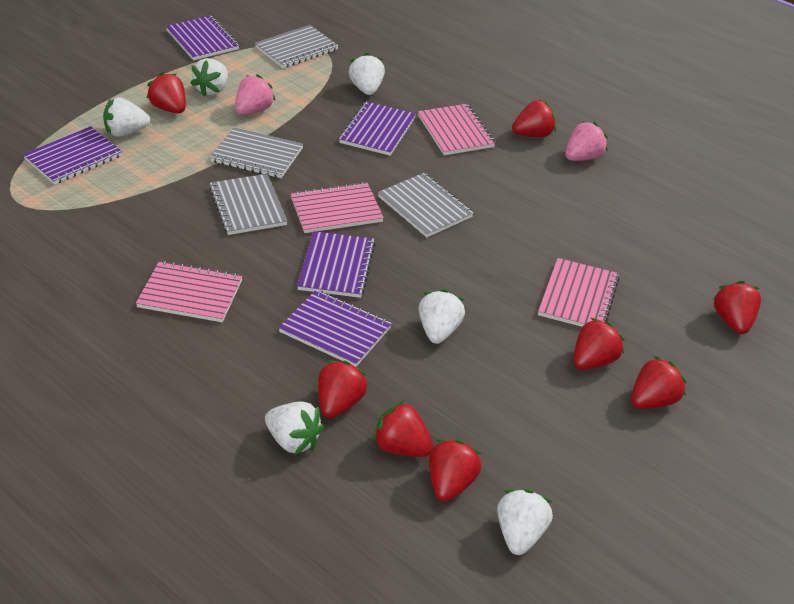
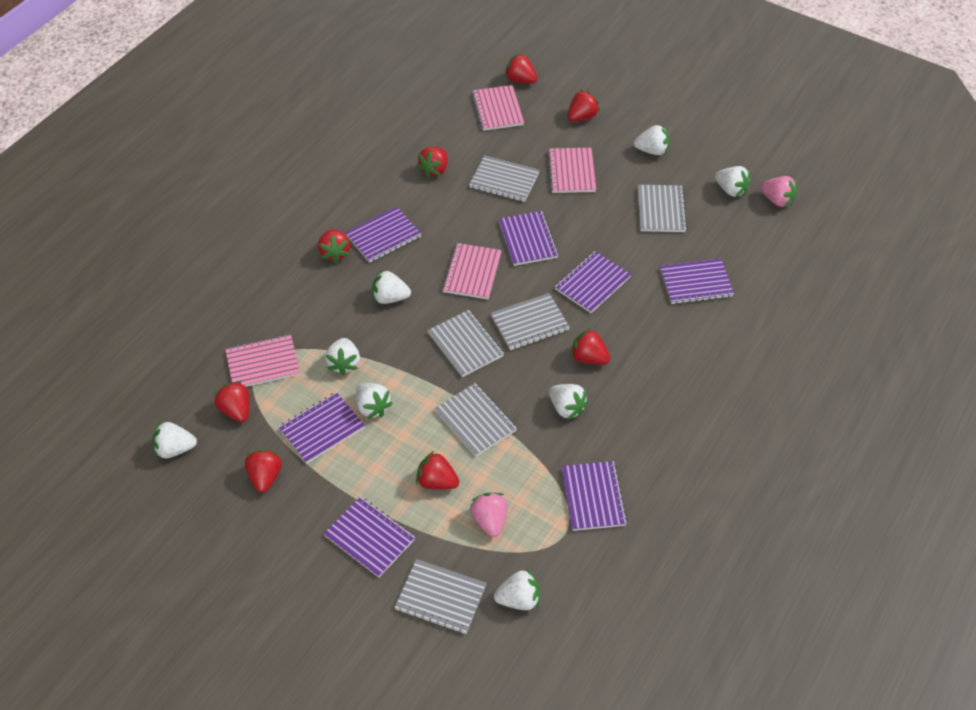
grey notebook: [209,174,287,235] [210,127,303,178] [255,25,338,68] [378,173,473,237] = 4 -> [394,559,486,634] [428,310,504,377] [434,383,517,457] [469,155,540,202] [491,293,570,350] [638,185,687,232] = 6
purple notebook: [23,126,122,185] [166,16,239,60] [279,290,392,367] [297,231,375,298] [339,102,416,156] = 5 -> [279,392,365,463] [324,497,415,577] [345,207,421,263] [499,211,559,266] [555,251,631,313] [562,461,627,531] [660,259,734,304] = 7
white strawberry: [103,97,150,137] [190,58,228,97] [265,401,324,455] [349,53,385,95] [418,289,465,344] [497,489,553,555] = 6 -> [152,421,197,458] [325,338,360,376] [356,383,393,419] [372,270,411,304] [494,569,540,610] [549,384,588,420] [634,125,669,155] [715,166,751,197] = 8

